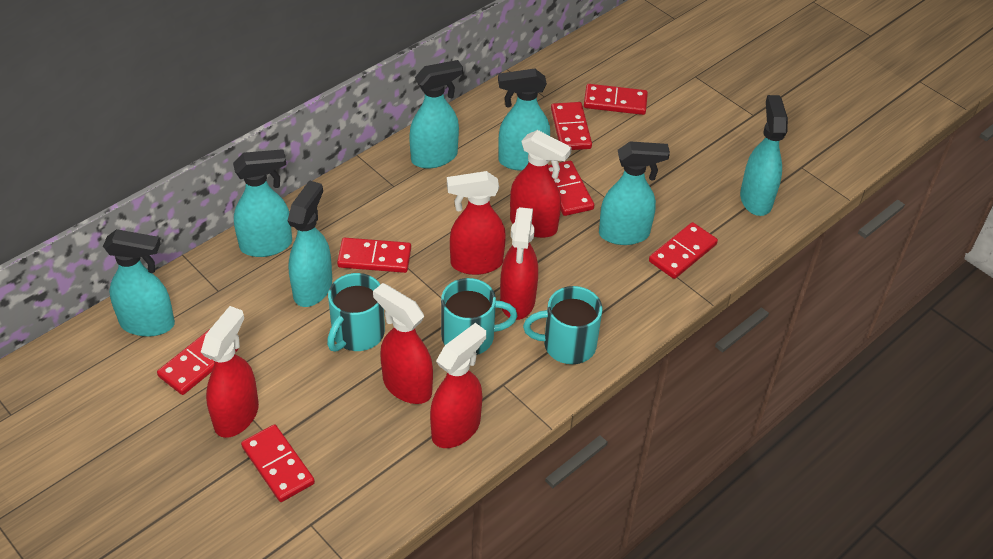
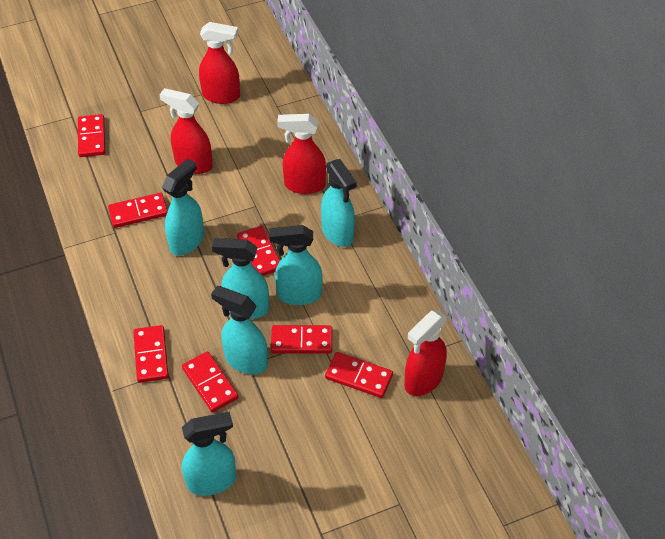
red spray bottle: [201,306,259,438] [373,283,433,404] [430,323,486,448] [447,171,506,275] [500,207,538,320] [510,130,572,238] = 6 -> [159,88,213,174] [199,22,240,104] [277,114,326,194] [404,311,447,396] = 4
turquoise mug: [327,273,385,352] [441,278,517,355] [523,286,602,364] = 3 -> none = 0
turquoise spray bottle: [103,229,175,337] [233,149,292,257] [287,180,332,307] [409,60,463,169] [498,69,550,171] [599,141,670,245] [740,95,788,216] = 7 -> [162,159,204,256] [182,411,236,496] [211,286,268,374] [212,238,269,319] [270,225,322,305] [321,159,357,247] = 6

